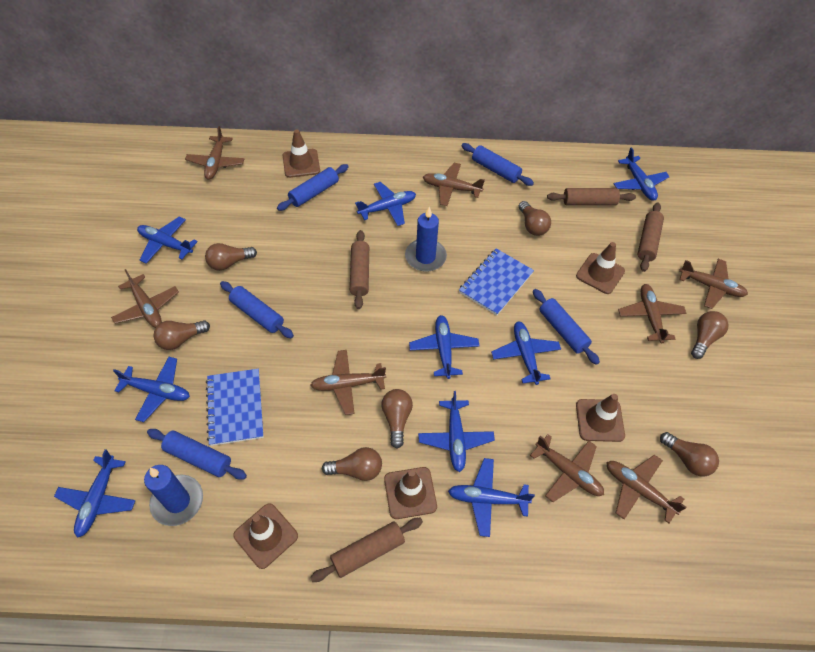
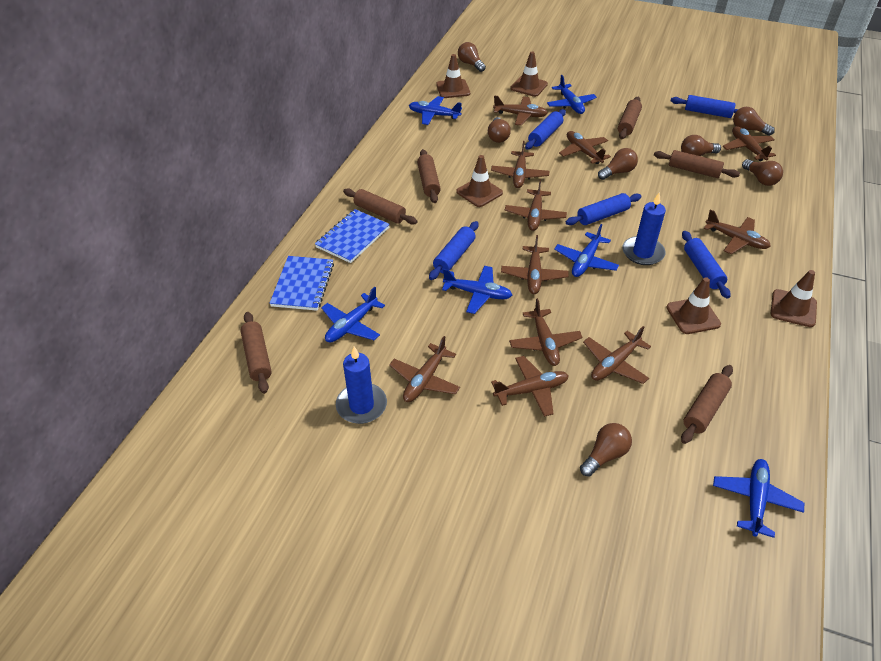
blue plane: [54,449,136,538] [113,357,190,422] [137,217,198,264] [355,182,416,226] [409,315,479,379] [418,391,495,472] [448,458,535,537] [491,321,561,385] [614,147,670,201] = 9 -> [321,287,385,342] [409,96,462,125] [442,266,512,314] [547,75,597,114] [554,224,619,277] [713,459,804,538] = 6
brown plane: [111,269,179,328] [185,126,244,180] [310,350,386,415] [423,163,485,206] [530,434,604,502] [606,455,687,523] [618,284,686,344] [679,259,748,309] = 8 -> [389,336,460,402] [491,141,549,188] [491,356,569,417] [493,95,548,126] [501,235,569,294] [505,179,567,231] [509,298,583,366] [559,131,611,164] [583,326,651,384] [704,210,771,254] [723,126,776,161] = 11
brown rolling pin: [310,518,423,582] [350,230,369,309] [547,188,636,206] [638,203,664,272] = 4 -> [240,312,272,394] [343,188,417,224] [417,149,441,203] [618,97,642,139] [654,150,740,178] [681,365,733,444] = 6

